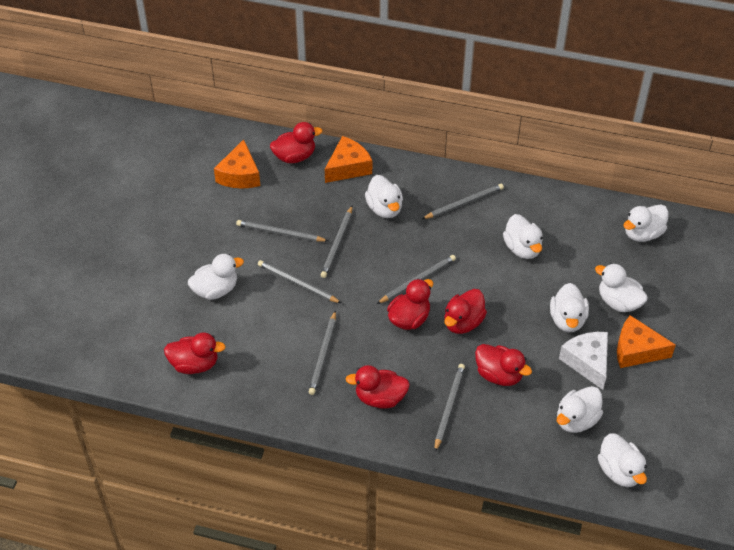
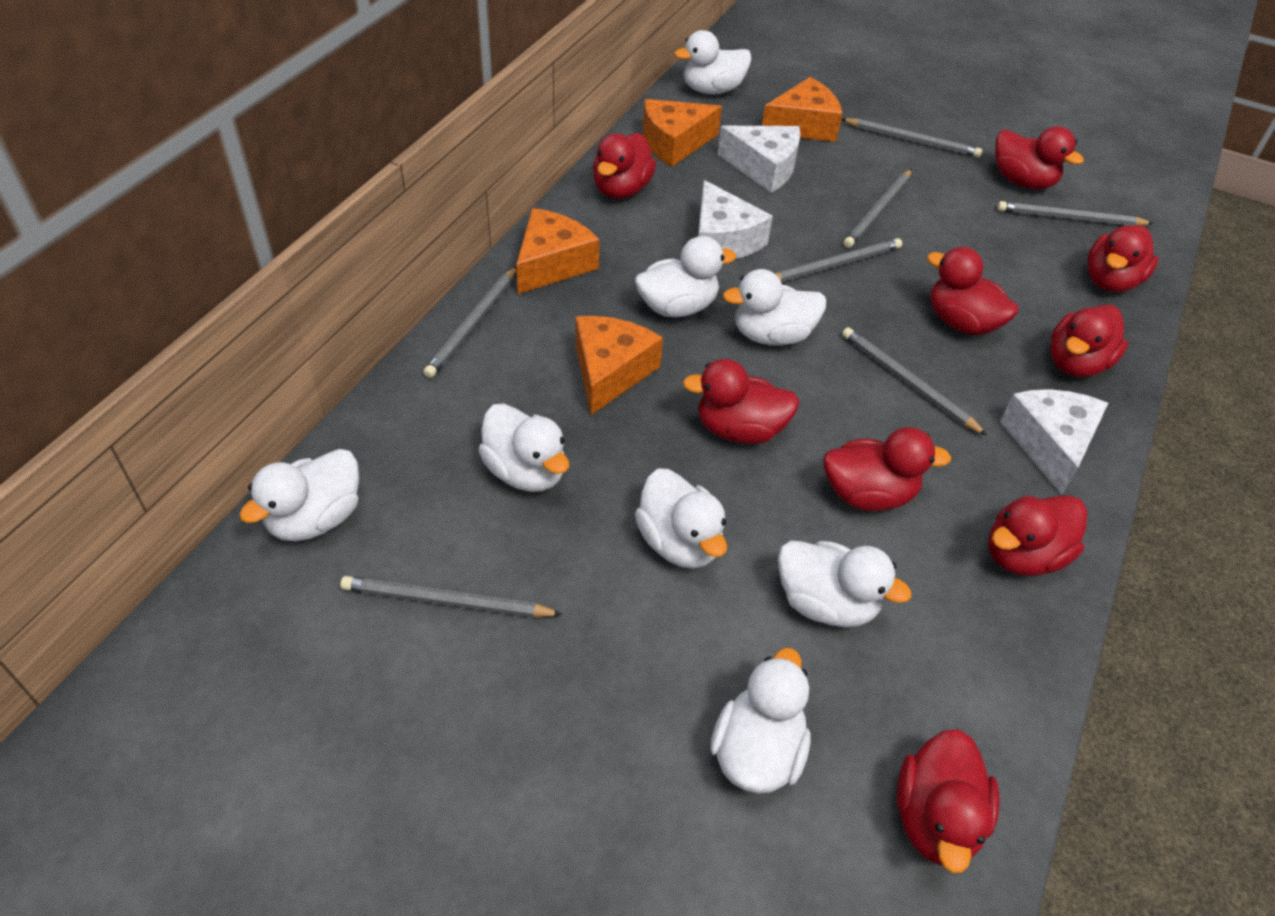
orange cheese: [214,139,260,189] [325,136,372,183] [617,315,676,368] = 3 -> [516,208,600,294] [576,316,663,415] [643,99,722,167] [762,77,843,142] = 4
red duck: [164,332,226,374] [270,122,323,163] [346,365,410,409] [387,279,433,330] [444,289,487,334] [475,344,532,386] = 6 -> [593,133,656,199] [682,359,800,444] [823,427,951,511] [897,729,1000,873] [927,247,1019,335] [988,495,1087,576] [995,126,1084,189] [1050,304,1128,377] [1088,225,1159,292] = 9
white cheese: [559,332,608,390] = 1 -> [698,180,773,259] [718,126,801,193] [1000,389,1108,495] = 3

